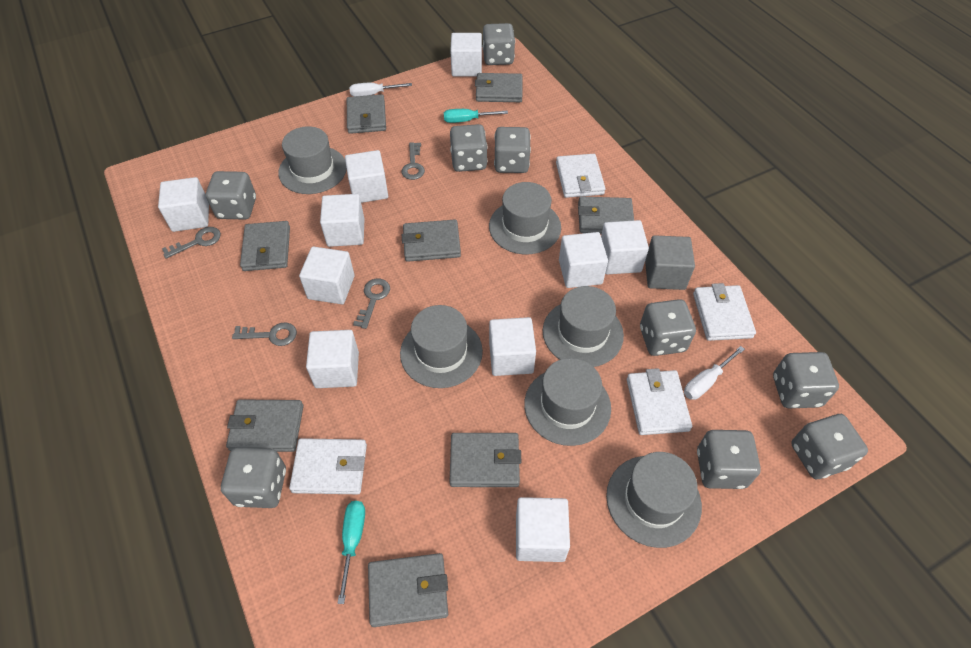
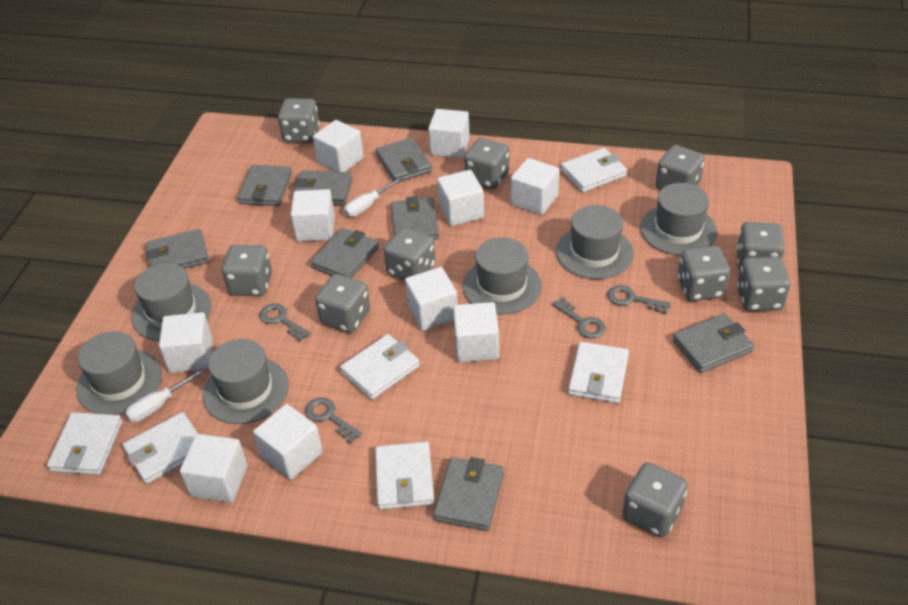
grey cube: [645,235,695,290] = 1 -> none = 0
grey dice: [206,171,256,220] [221,447,286,508] [450,124,487,172] [483,23,515,65] [494,127,531,173] [640,299,696,356] [697,430,761,489] [773,352,839,408] [791,414,868,479] = 9 -> [222,245,272,296] [278,98,320,143] [315,274,370,333] [384,227,436,281] [464,138,509,189] [622,462,688,538] [656,145,705,190] [678,246,730,301] [736,222,785,271] [737,257,790,311] = 10
turquoise screwdriver: [337,501,365,604] [444,109,508,123] = 2 -> none = 0
white wallet: [289,438,367,494] [556,154,606,198] [627,368,692,435] [693,283,756,341] = 4 -> [47,412,122,475] [123,412,198,484] [340,334,420,400] [375,442,434,510] [561,148,627,192] [568,341,629,403] = 6

